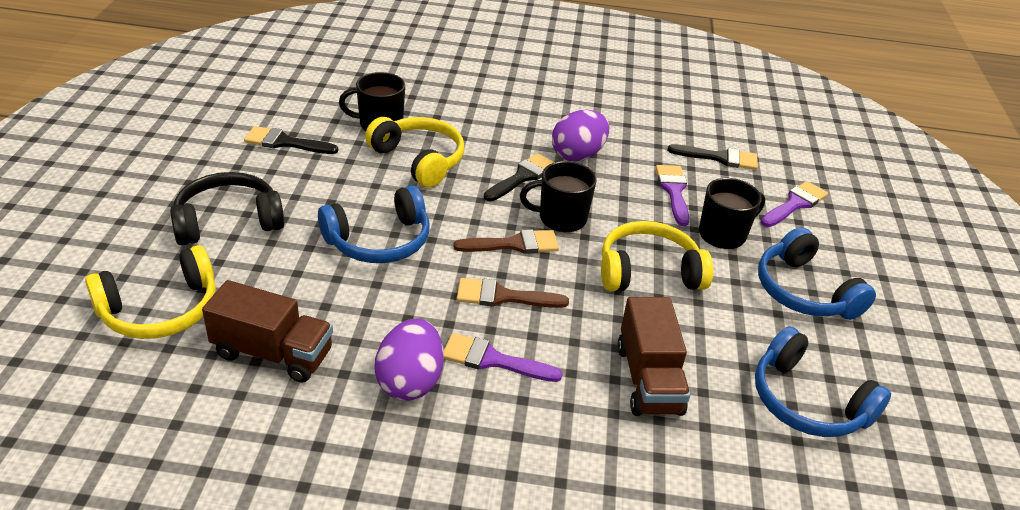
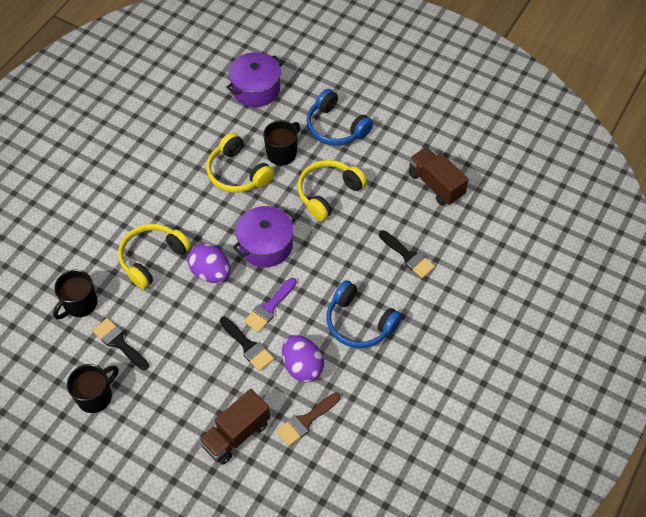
black headphones: [170,172,284,245] = 1 -> none = 0
blue headphones: [318,186,430,263] [755,326,891,437] [758,227,876,320] = 3 -> [307,89,373,146] [326,280,402,348] = 2
brown brush: [453,229,559,254] [456,278,569,308] = 2 -> [276,392,341,446] = 1
purple brush: [444,333,563,382] [656,165,689,226] [761,181,828,227] = 3 -> [244,278,297,332] = 1
purple pot: none = 0 -> [226,52,283,107] [233,206,296,267] = 2

